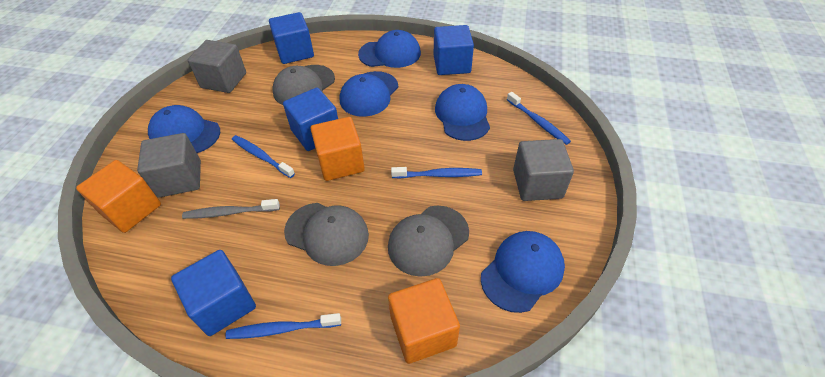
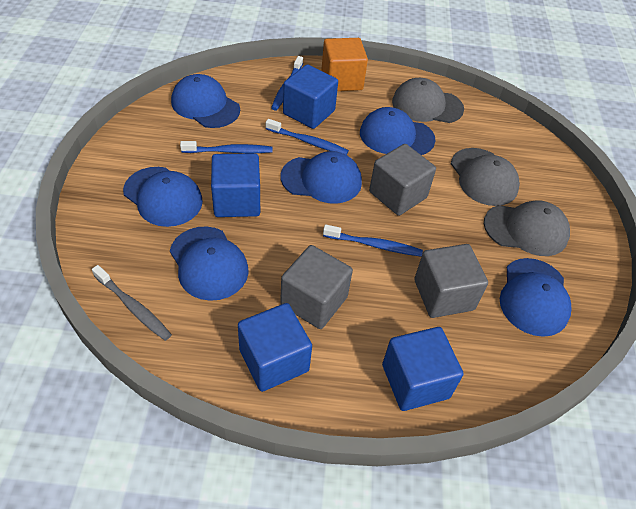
blue cap: [148,105,220,153] [340,71,398,117] [358,30,421,68] [435,84,490,141] [481,231,565,313] = 5 -> [123,167,203,227] [170,226,249,301] [171,74,240,128] [281,151,362,204] [360,107,436,155] [500,258,572,337] = 6
orange cube: [76,160,161,233] [310,117,365,181] [388,278,460,364] = 3 -> [322,38,368,91] = 1

